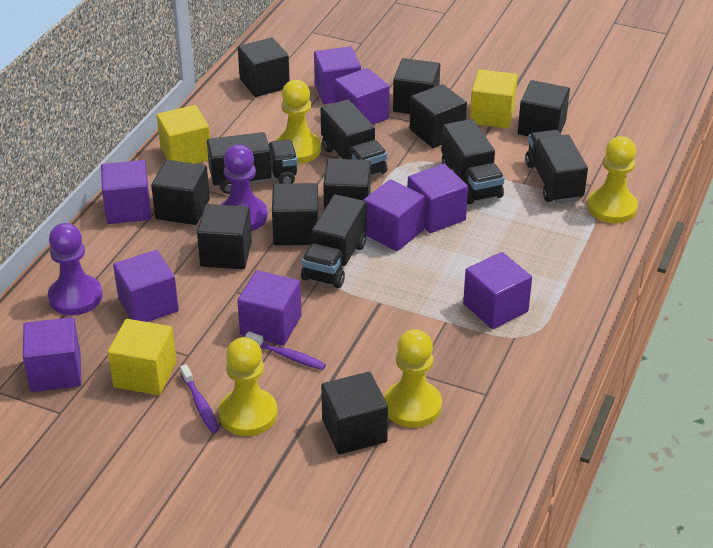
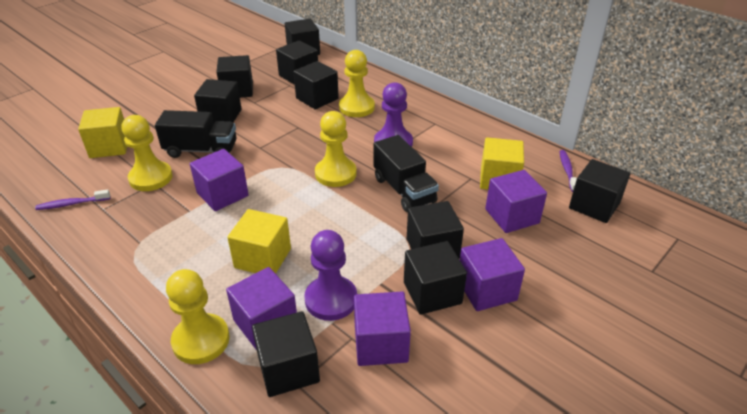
black truck: [207,132,298,194] [301,194,367,288] [321,99,387,176] [441,119,504,204] [525,130,588,204] = 5 -> [155,110,236,158] [374,135,439,212] = 2
purple cube: [23,317,81,392] [101,160,151,224] [113,250,179,322] [237,270,302,346] [314,46,361,104] [335,68,390,125] [363,179,425,251] [407,164,468,233] [463,252,532,329] = 9 -> [190,149,249,211] [226,267,297,350] [354,292,411,366] [460,238,525,311] [485,170,547,233] = 5

